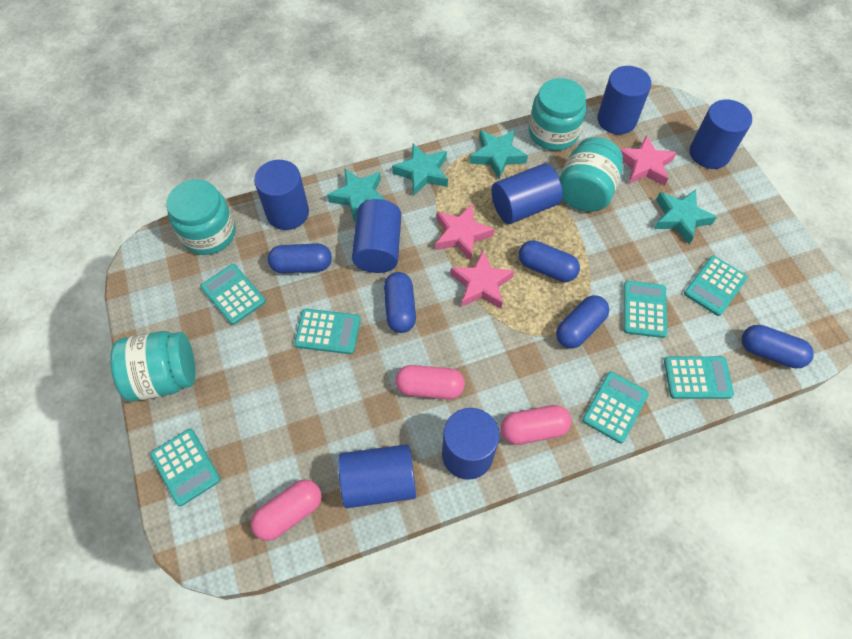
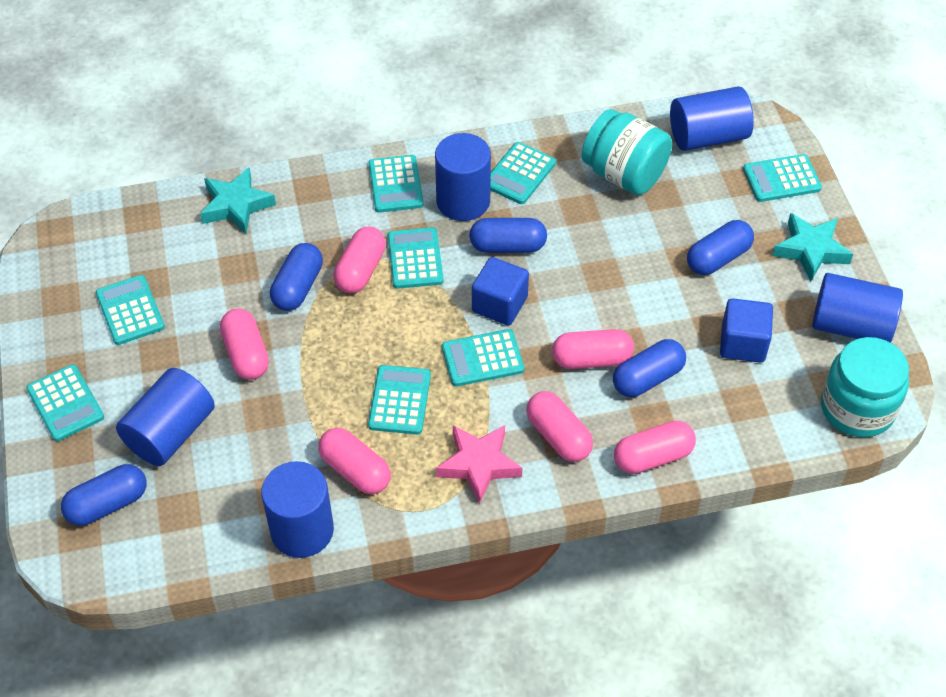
blue cube: none = 0 -> [472,257,529,325] [720,298,773,363] = 2
blue cylinder: [254,160,309,230] [338,444,416,508] [352,199,401,273] [442,408,500,480] [491,163,563,224] [597,66,652,135] [690,99,752,169] = 7 -> [116,368,215,466] [261,461,334,558] [435,133,491,221] [670,86,754,151] [812,273,903,343] = 5
pink capsule: [251,479,322,541] [395,365,465,399] [501,405,572,445] = 3 -> [220,309,269,380] [318,428,391,494] [333,227,386,293] [526,391,593,462] [552,329,634,369] [614,421,696,474] = 6
pink star: [436,203,495,260] [451,251,515,309] [620,135,677,186] = 3 -> [436,425,522,504] = 1
turquoise calculator: [150,429,221,506] [200,264,266,325] [294,309,361,354] [582,372,649,443] [623,281,667,338] [664,356,734,399] [684,256,748,316] = 7 -> [26,364,104,442] [96,275,165,345] [368,365,431,435] [369,155,424,213] [388,227,443,289] [442,329,524,387] [490,142,556,204] [743,154,822,202] = 8
turquoise jar: [110,331,196,402] [166,179,236,255] [529,78,586,151] [559,137,623,212] = 4 -> [582,109,672,195] [821,337,909,437] = 2
turquoise star: [327,168,385,222] [392,144,448,196] [470,130,528,179] [654,190,717,244] = 4 -> [200,167,276,234] [772,213,853,281] = 2

